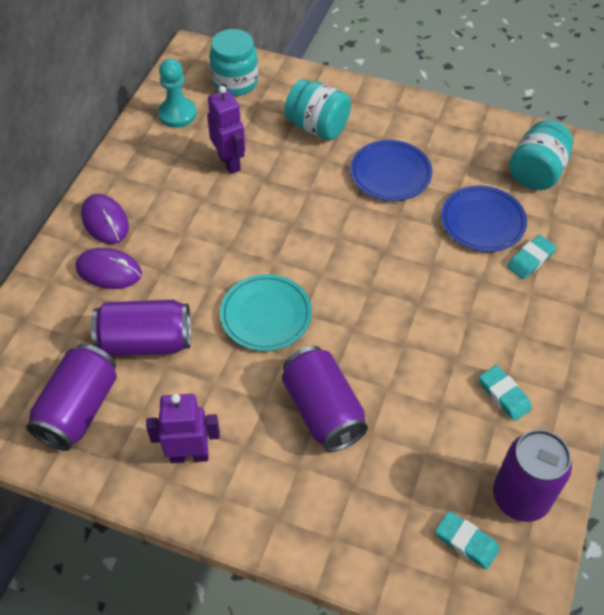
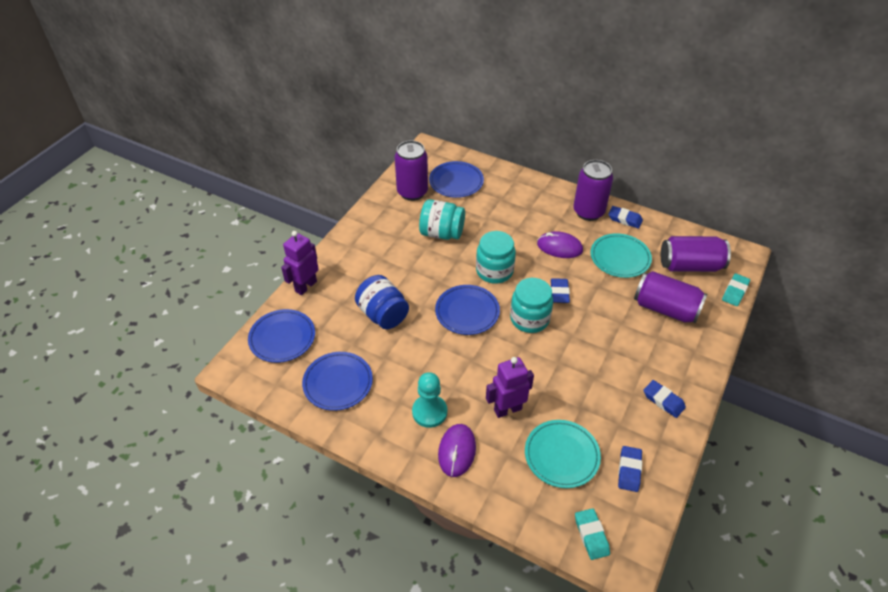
blue eraser: none = 0 -> [551,278,570,303] [608,206,643,228] [618,446,642,492] [644,380,686,418] = 4
blue jar: none = 0 -> [355,275,409,329] = 1
blue plate: [350,140,432,201] [441,186,527,252] = 2 -> [248,309,315,363] [302,352,373,411] [429,161,484,198] [435,285,500,335] = 4
turquoise eraser: [435,511,500,570] [479,365,532,421] [507,235,556,279] = 3 -> [575,508,610,560] [722,273,750,306] = 2
turquoise plate: [220,274,312,351] = 1 -> [525,420,601,488] [590,233,652,278] = 2

